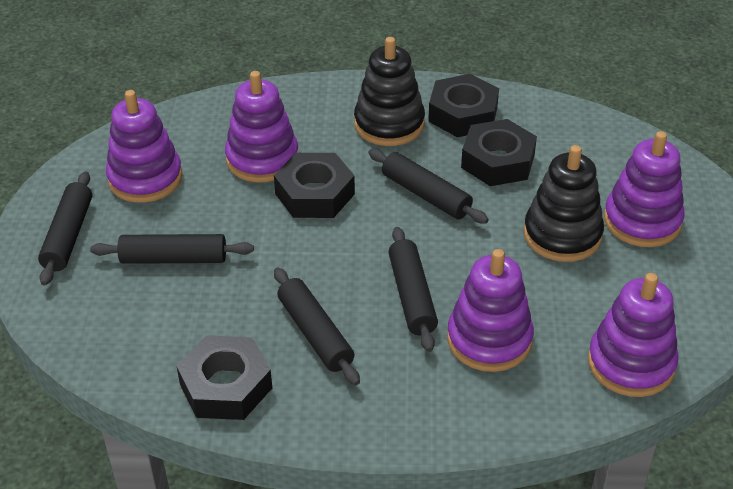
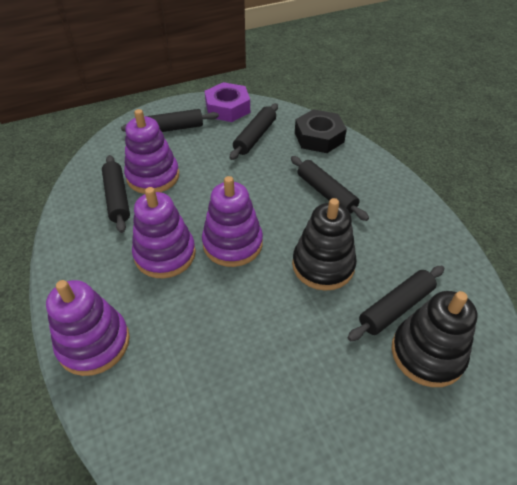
black nut: [176,335,272,420] [274,153,355,218] [428,74,499,137] [461,119,537,186] = 4 -> [295,109,347,153] = 1
purple nut: none = 0 -> [205,82,250,122] = 1
purple stacking toy: [106,90,183,203] [225,71,299,182] [447,249,534,372] [588,273,679,397] [604,131,685,247] = 5 -> [46,280,130,376] [124,109,179,194] [132,187,196,278] [202,176,263,267] = 4

